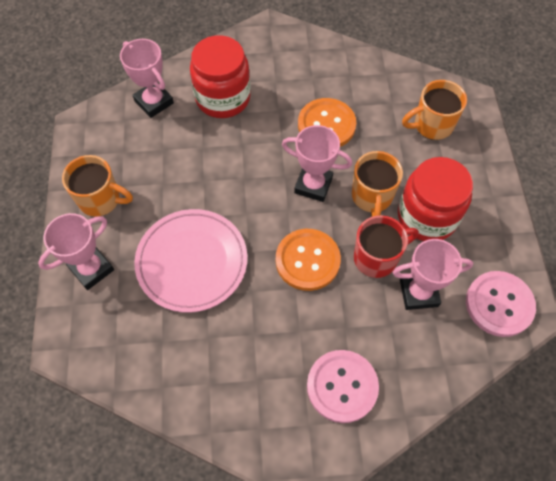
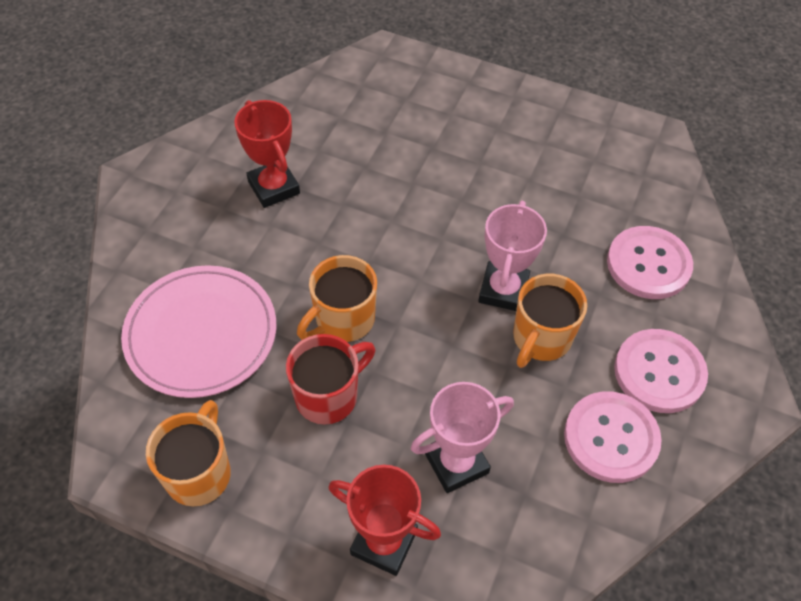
orange button: [276,229,341,291] [298,98,356,147] = 2 -> none = 0
pink button: [307,350,379,423] [466,271,536,337] = 2 -> [564,391,662,483] [607,226,693,299] [614,329,708,413] = 3
pink trophy: [38,213,114,290] [120,39,174,118] [282,125,352,202] [393,239,473,310] = 4 -> [411,382,514,493] [478,201,547,311] = 2
red jar: [190,35,251,118] [398,157,473,241] = 2 -> none = 0
red trophy: none = 0 -> [234,100,300,208] [328,465,441,576] = 2

